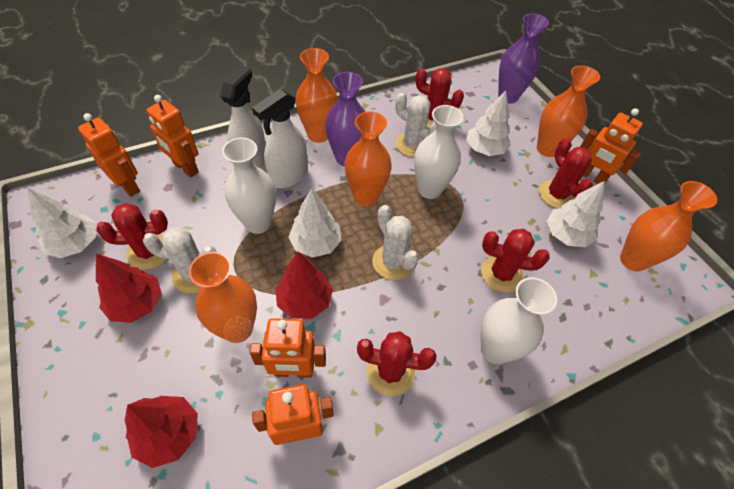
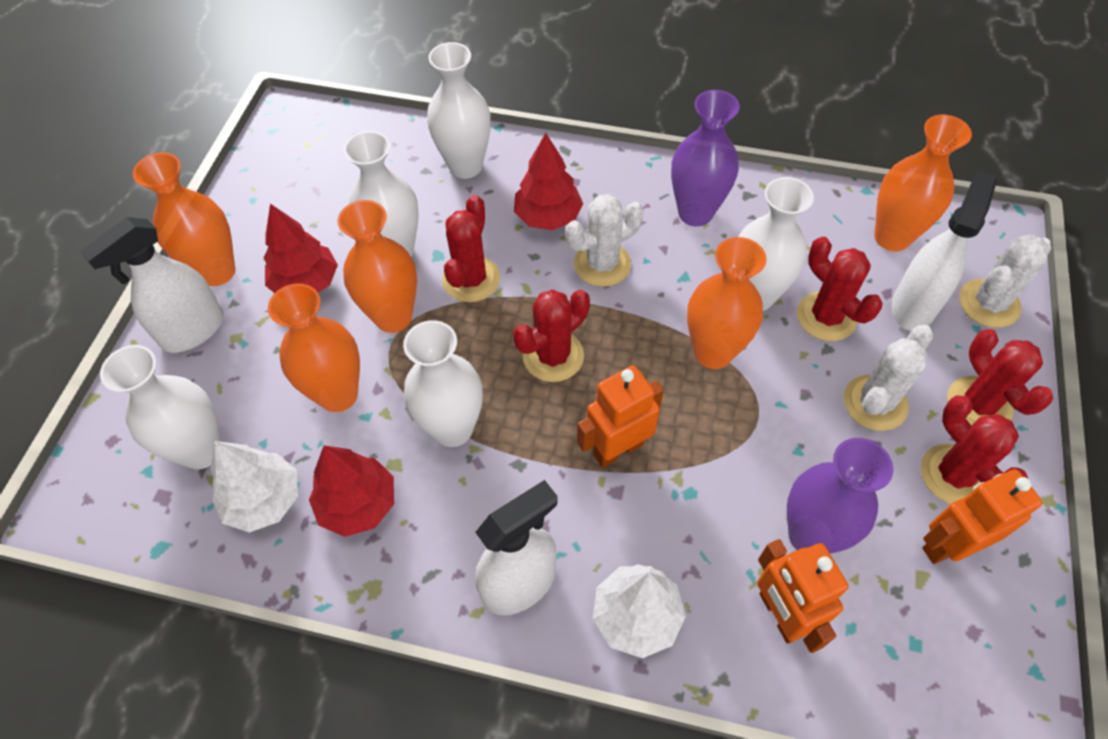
orange robot: [78,113,140,197] [146,95,199,178] [249,318,326,378] [252,384,334,445] [580,108,643,184] = 5 -> [577,365,664,468] [757,539,849,653] [922,469,1042,564] = 3
white spray bottle: [220,66,266,168] [252,89,308,188] = 2 -> [80,217,224,353] [475,480,558,615] [891,170,997,331] = 3
white tree: [27,187,97,258] [288,188,341,258] [466,91,511,156] [547,181,605,247] = 4 -> [211,441,298,532] [593,564,686,658] = 2
white vase: [222,138,276,234] [414,105,464,199] [481,277,557,364] = 3 -> [100,345,221,469] [344,131,419,257] [403,320,483,447] [427,42,491,179] [738,177,814,311] = 5

